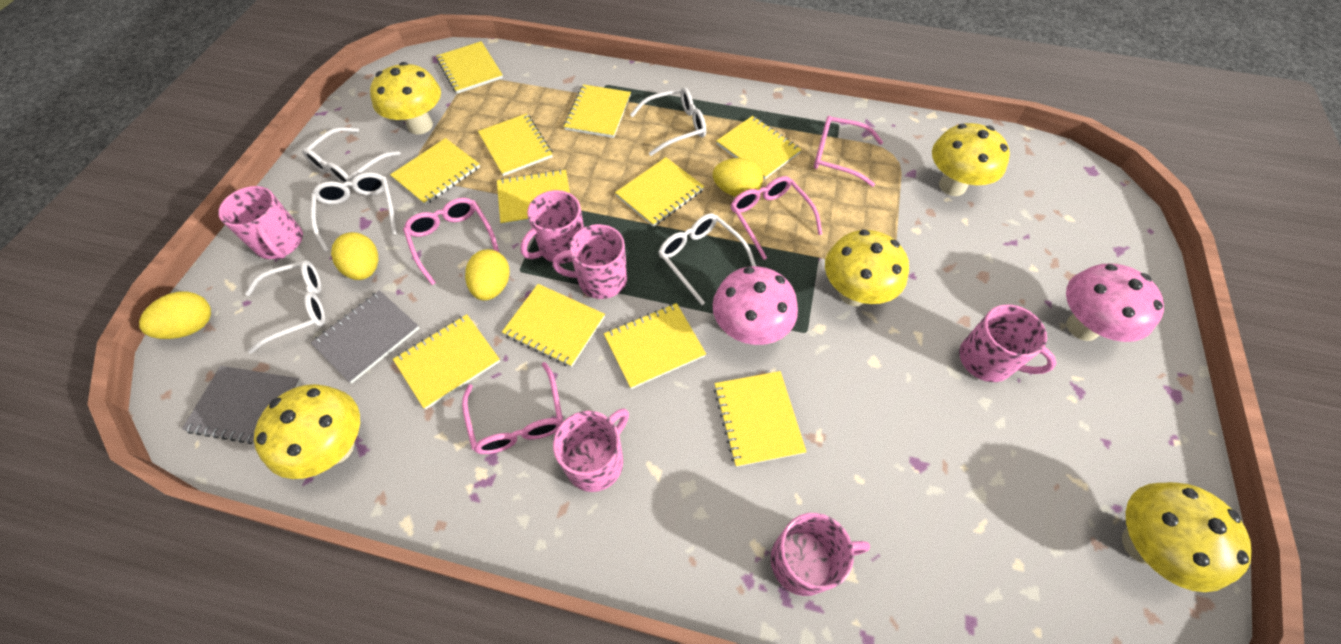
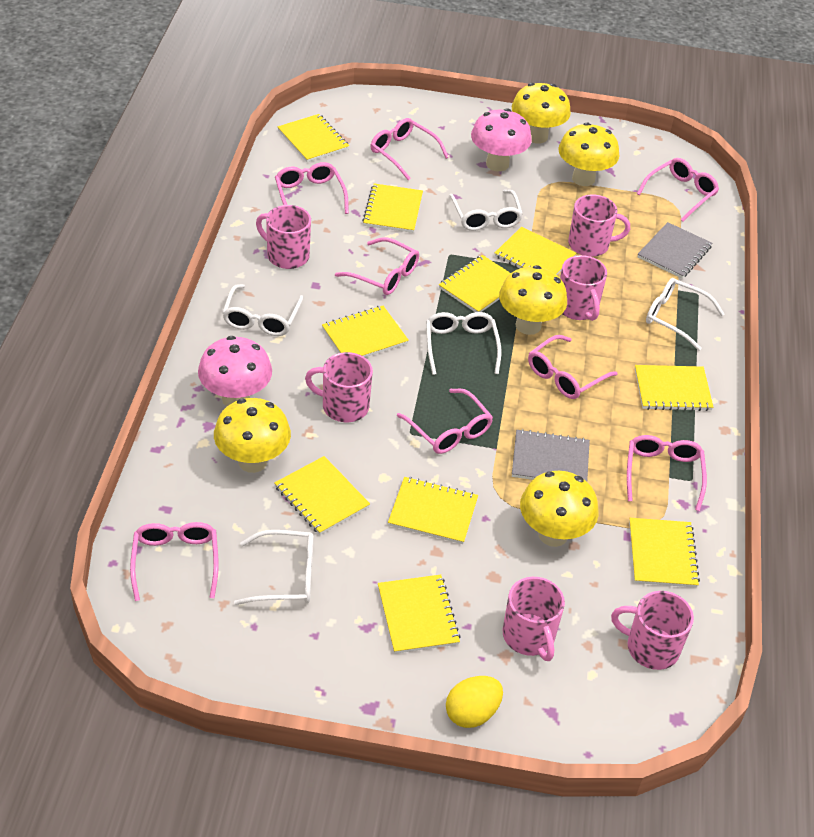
pink glasses: [403,198,499,285] [462,362,563,454] [731,176,822,260] [814,116,883,187] = 4 -> [130,522,219,601] [275,162,349,214] [335,237,419,295] [370,118,449,180] [397,389,493,454] [528,335,618,399] [627,435,707,511] [637,158,719,222] = 8
yellow egg: [139,292,211,339] [331,232,378,280] [465,249,510,301] [713,158,763,197] = 4 -> [446,676,503,728] = 1
yellow notebook: [390,138,480,205] [393,314,500,409] [436,41,503,94] [478,113,553,176] [497,169,570,226] [502,284,605,367] [564,84,631,138] [604,303,706,389] [615,157,704,227] [714,371,806,467] [716,116,802,179] = 11 -> [274,456,370,535] [278,114,349,162] [322,306,409,357] [362,183,423,233] [378,574,461,654] [388,477,478,544] [439,255,511,312] [495,227,576,275] [629,518,700,588] [635,365,713,411] = 10

